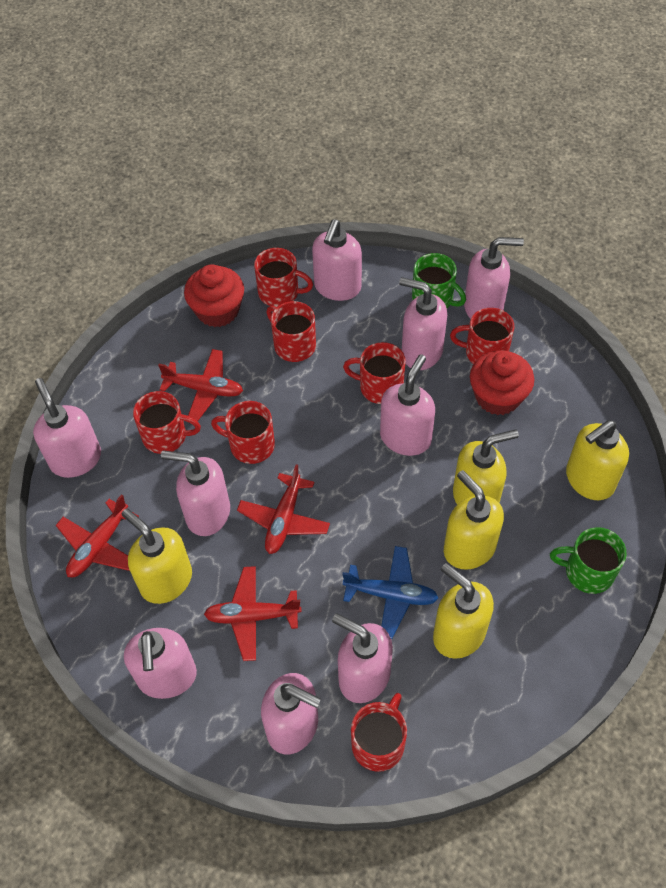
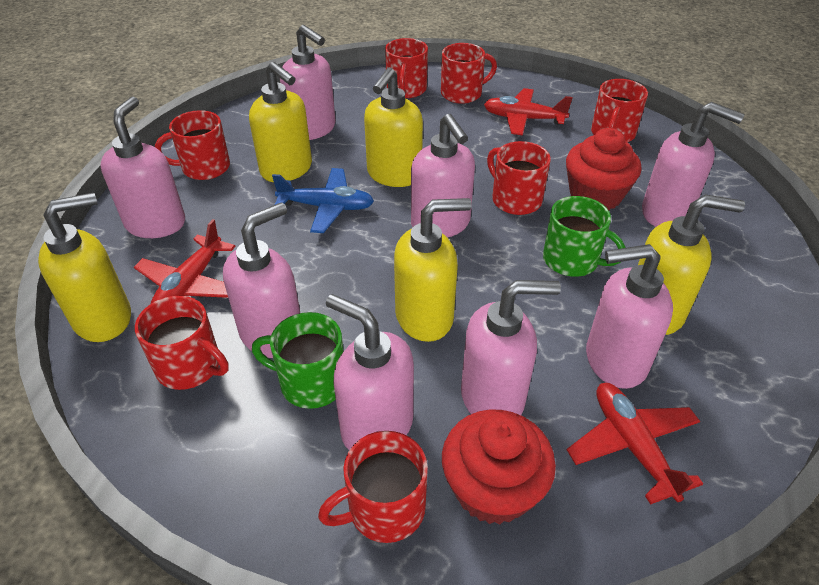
pink soap dispenser: [33,378,101,478] [124,628,197,699] [161,451,230,536] [261,673,321,754] [312,220,362,301] [332,613,393,703] [380,354,435,456] [399,277,447,370] [464,237,524,319] = 9 -> [101,97,185,238] [223,203,300,358] [280,25,336,140] [326,294,414,450] [411,114,475,238] [461,280,561,415] [586,244,673,389] [642,102,745,227] = 8
red plane: [56,494,139,577] [158,349,243,421] [204,566,301,661] [237,464,330,554] = 4 -> [134,219,236,304] [484,88,573,135] [567,383,703,504] = 3

